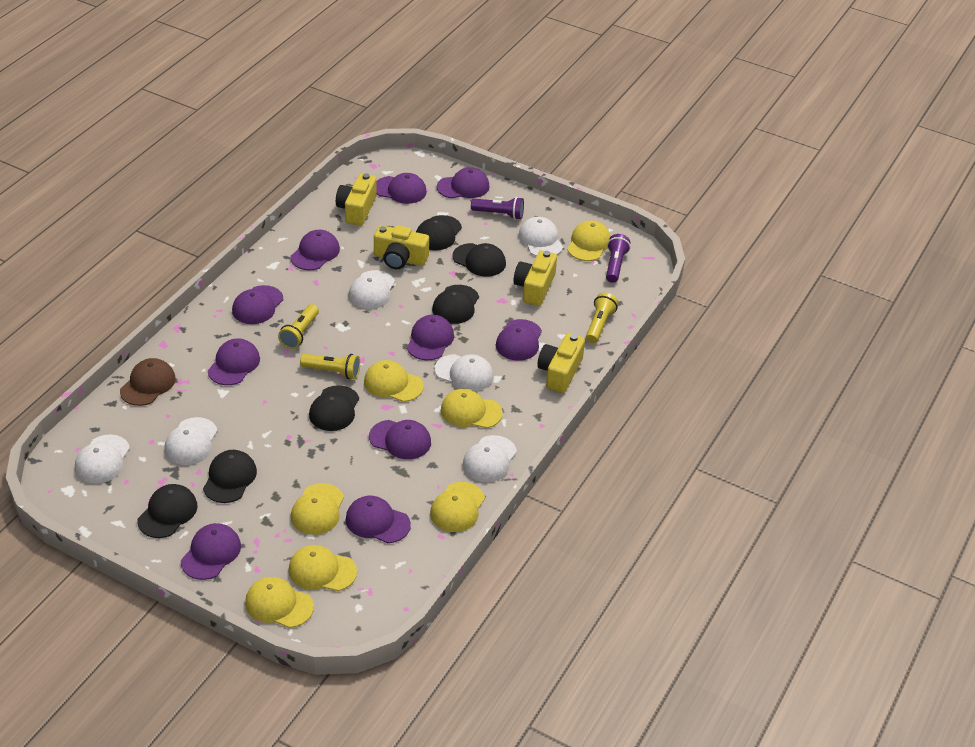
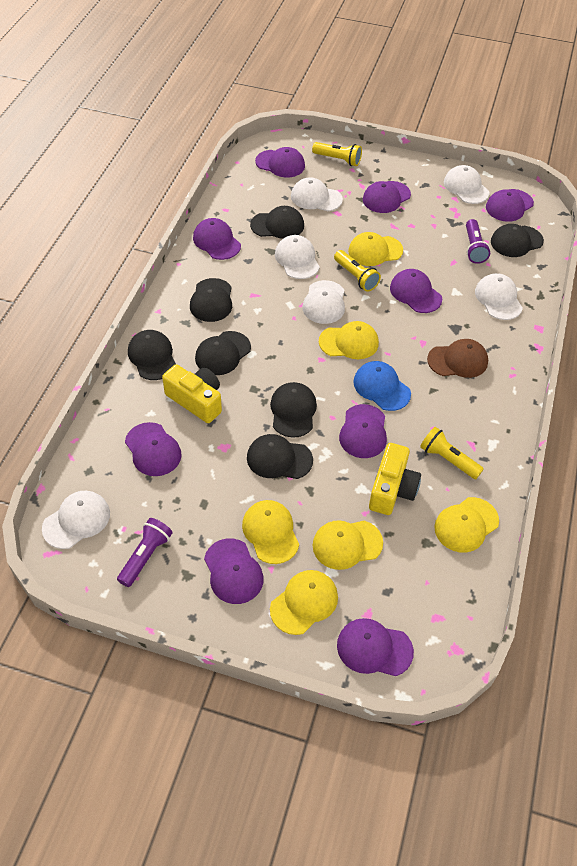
black cap: [138,484,198,538] [203,450,257,503] [309,385,359,431] [416,215,462,250] [432,285,479,324] [452,243,506,277] = 6 -> [128,330,176,380] [190,278,232,322] [195,331,251,375] [247,434,313,479] [250,206,304,239] [270,382,317,438] [491,224,544,257] = 7
blue cap: none = 0 -> [353,361,411,411] = 1
purple cap: [181,523,241,580] [208,338,260,385] [232,285,283,324] [291,230,340,270] [346,495,411,543] [369,420,431,459] [376,173,427,204] [407,315,454,360] [437,167,489,198] [496,319,542,361] = 10 -> [125,422,182,476] [193,218,241,260] [204,538,263,604] [255,147,305,177] [337,618,414,676] [339,404,387,458] [363,181,411,213] [390,269,442,313] [486,189,534,222] = 9
yellow camera: [336,173,377,226] [374,225,429,269] [514,250,557,306] [537,333,585,393] = 4 -> [162,364,222,423] [369,443,421,515] = 2
yellow cap: [245,577,314,628] [288,545,357,591] [291,483,344,535] [364,360,424,402] [430,482,485,532] [441,388,503,428] [567,221,611,261] = 7 -> [242,500,299,564] [270,570,338,635] [313,520,383,570] [319,321,379,359] [348,232,403,266] [434,497,499,553] = 6

